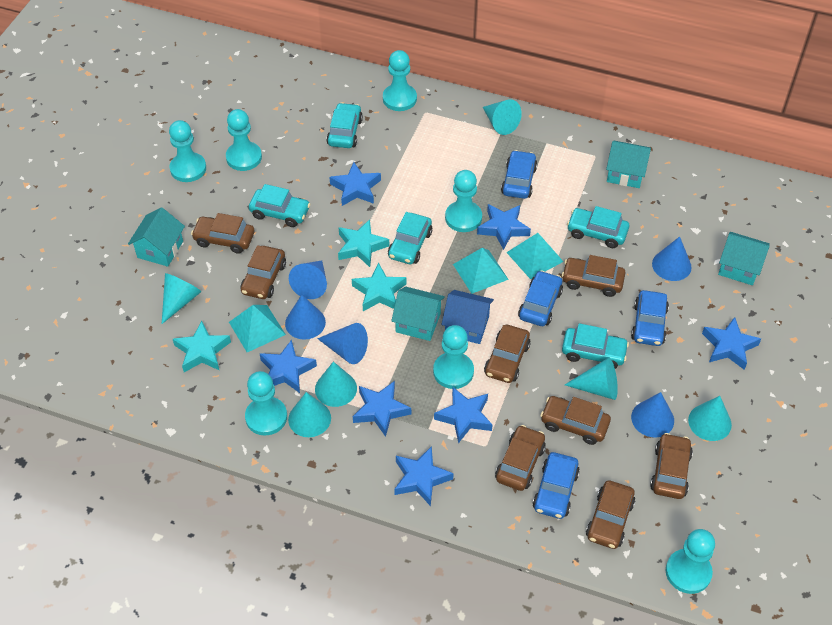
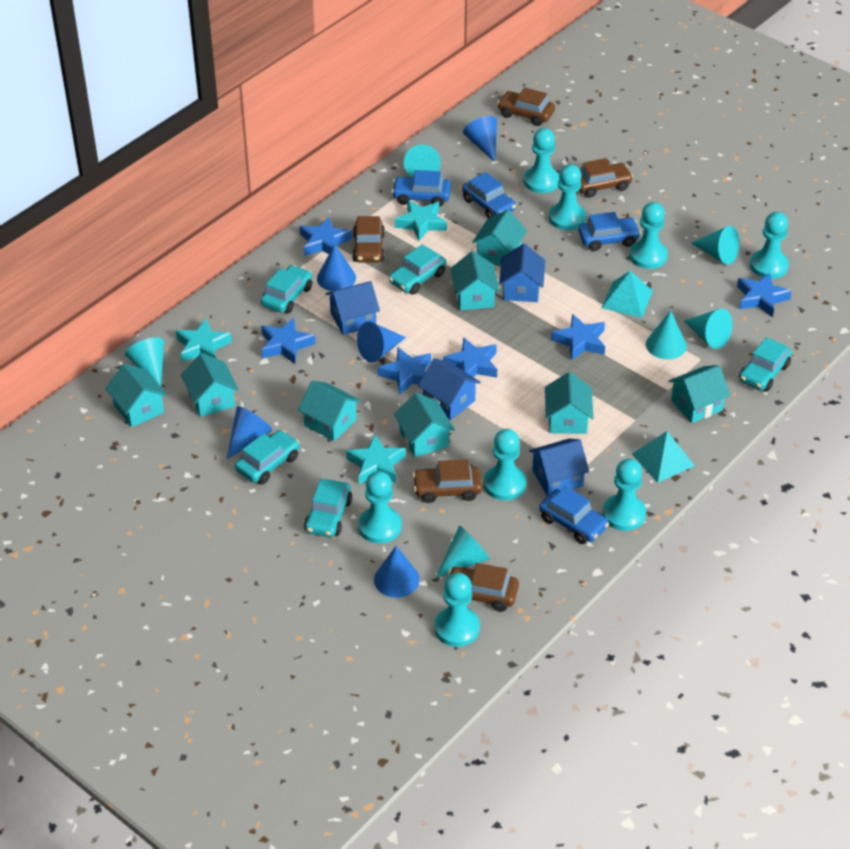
blue house: [441,290,494,344] = 1 -> [326,281,380,335] [418,358,481,420] [499,244,545,302] [529,439,589,497] = 4
blue star: [259,340,317,393] [329,162,381,206] [353,381,411,437] [394,446,454,506] [434,387,493,443] [477,204,531,250] [702,317,761,370] = 7 -> [261,317,315,364] [299,216,352,256] [378,347,431,395] [443,337,497,378] [551,314,605,361] [737,272,792,317] = 6
brown car: [191,213,255,254] [241,245,286,299] [484,325,531,383] [495,425,546,491] [540,396,611,445] [562,255,625,297] [586,480,635,549] [650,433,693,499] = 8 -> [352,216,385,263] [413,459,482,503] [449,563,519,612] [497,87,555,126] [579,158,633,197] = 5
turquoise house: [128,207,185,267] [391,287,445,341] [606,141,651,188] [718,232,770,285] = 4 -> [105,364,167,427] [181,353,239,417] [298,381,361,441] [394,392,455,457] [450,251,500,310] [472,209,527,267] [545,372,594,434] [669,365,730,423] = 8
turquoise pawn: [169,120,206,182] [226,109,262,171] [245,371,287,435] [383,50,417,111] [433,325,474,389] [445,170,482,232] [666,529,715,594] = 7 -> [358,471,402,543] [434,572,480,647] [484,429,526,500] [524,128,559,193] [549,164,586,230] [602,459,646,531] [629,202,668,269] [750,212,789,279] = 8
turquoise pyramid: [229,305,286,352] [453,248,509,294] [506,233,564,279] = 3 -> [602,271,653,318] [632,431,695,483] = 2

